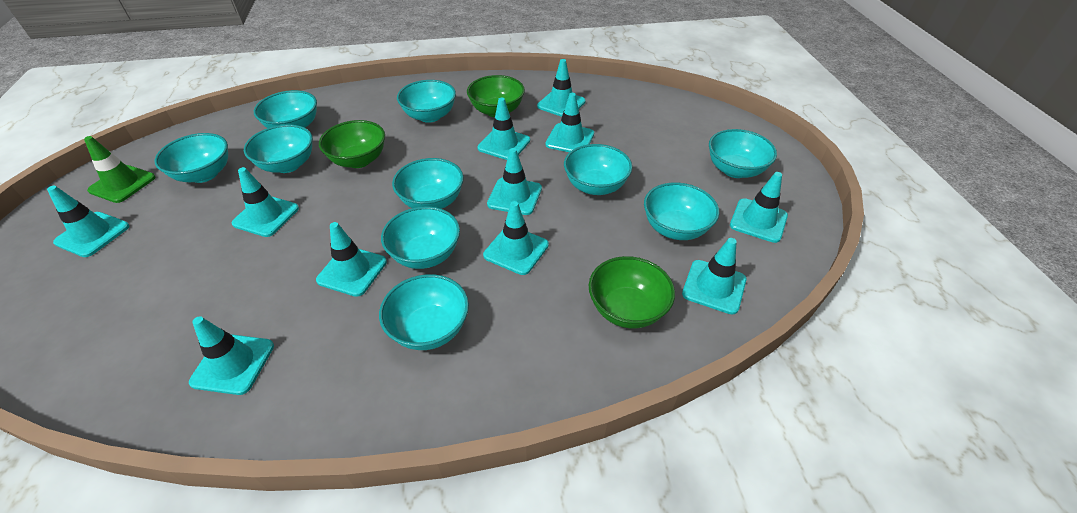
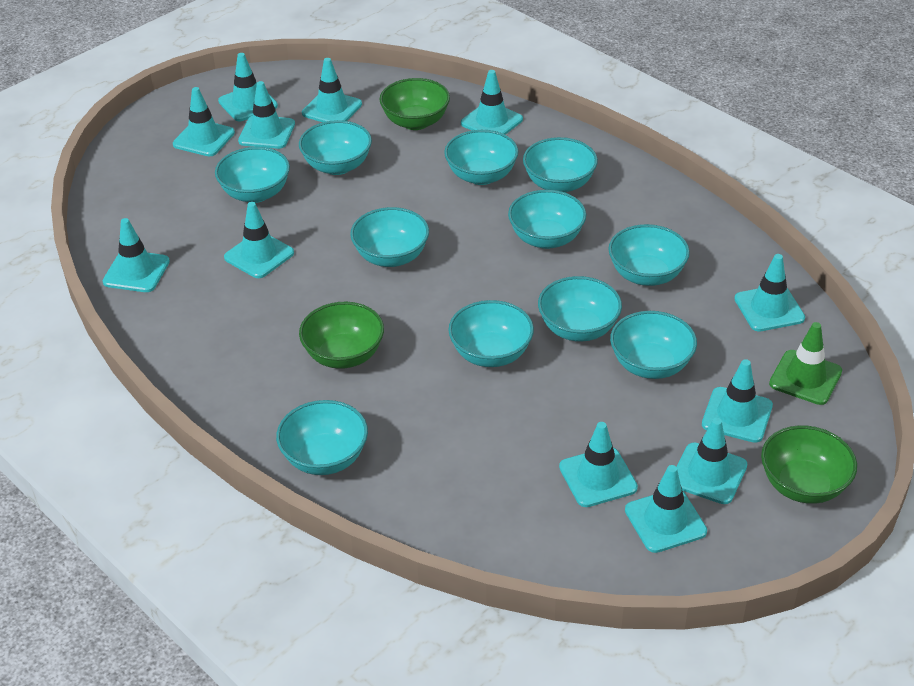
turquoise bowl: [154,133,228,183] [244,124,313,173] [254,90,317,128] [379,274,469,350] [381,207,460,269] [392,158,464,209] [397,80,456,123] [564,144,632,195] [644,183,719,240] [709,129,777,178] = 10 -> [215,147,290,203] [276,400,368,475] [299,120,372,175] [350,207,429,267] [444,130,519,185] [448,300,534,367] [508,190,586,249] [523,137,598,193] [538,276,622,342] [608,224,690,286] [610,311,697,379] = 11
turquoise traffic cone: [47,186,129,257] [189,316,274,395] [232,167,299,237] [316,222,387,297] [477,97,530,160] [483,201,549,275] [487,148,542,215] [537,59,586,117] [545,93,594,152] [682,238,746,314] [730,172,788,243] = 11 -> [103,218,170,292] [173,87,235,157] [218,53,278,121] [224,202,294,278] [238,81,295,149] [302,58,362,122] [461,70,523,135] [559,422,638,507] [625,465,707,553] [676,418,747,504] [702,359,773,443] [734,254,805,332] = 12

